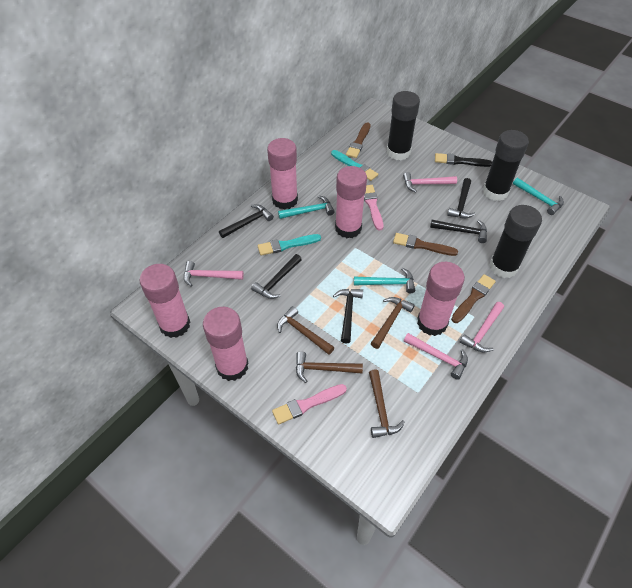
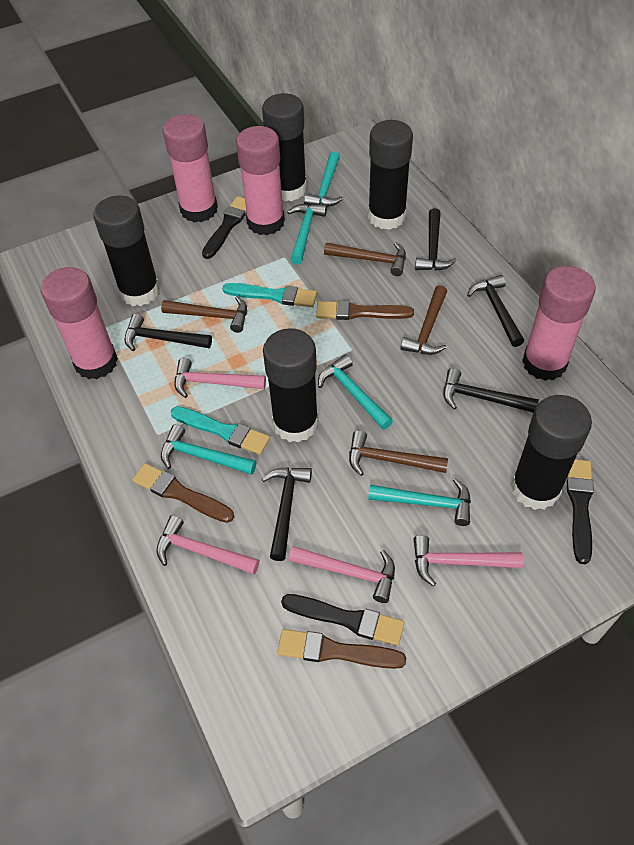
black brush: [435,153,492,167] = 1 -> [202,196,246,259] [281,594,404,646] [567,459,594,564] = 3
black glue stick: [387,91,420,160] [483,130,529,201] [489,205,542,278] = 3 -> [93,195,160,306] [262,93,307,201] [263,328,318,443] [368,120,413,230] [511,395,592,510] = 5
pink brush: [272,384,347,425] [364,185,383,230] = 2 -> none = 0
pink glue stick: [139,264,190,338] [203,307,249,381] [267,138,298,210] [335,166,367,238] [417,262,465,336] = 5 -> [41,267,118,379] [163,114,218,222] [236,126,285,235] [522,266,596,381] = 4
turquoise hammer: [278,195,335,219] [354,268,415,293] [513,178,564,215] = 3 -> [161,424,256,475] [287,204,327,265] [304,152,343,207] [318,354,393,429] [368,478,471,526] = 5

